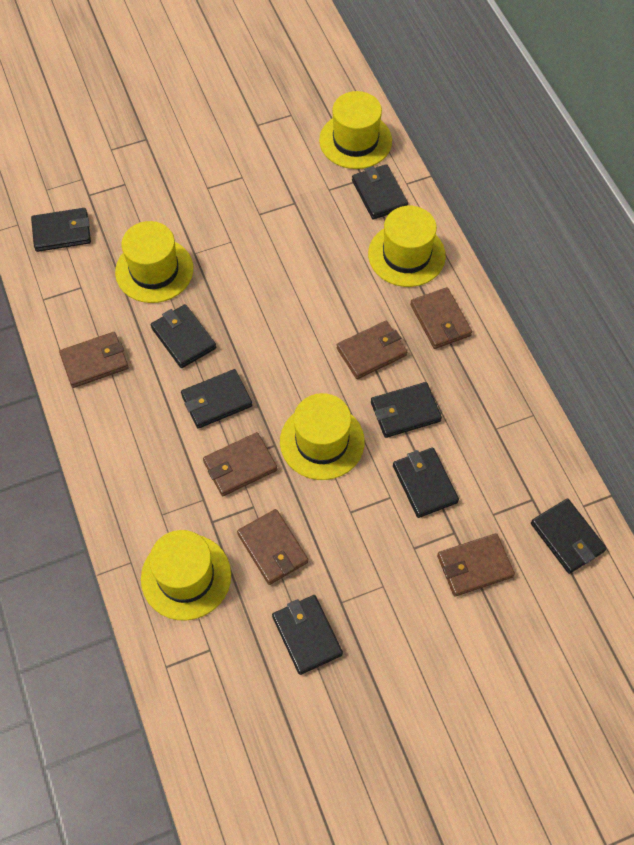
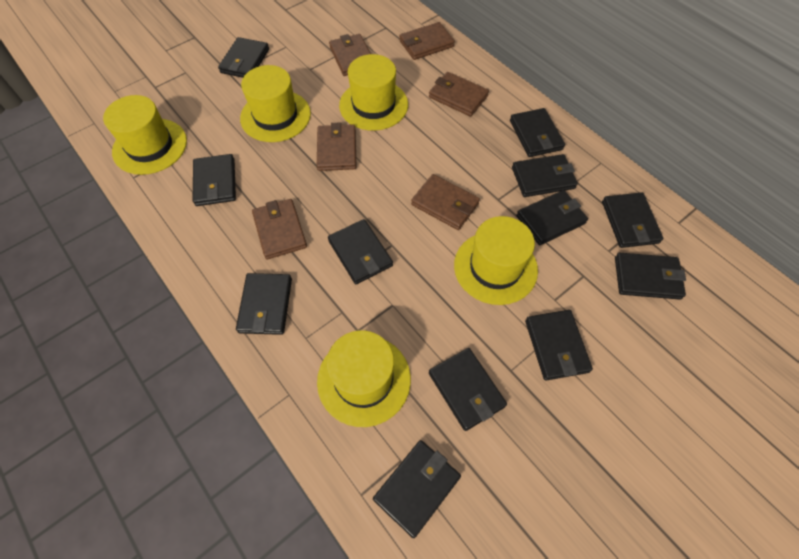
black wallet: [31,208,91,252] [151,304,216,368] [181,369,252,429] [272,595,343,675] [352,164,408,219] [371,382,442,438] [393,448,459,518] [531,498,607,574] = 8 -> [193,154,236,206] [218,37,269,78] [236,273,292,335] [328,219,393,284] [373,440,461,538] [429,348,507,431] [510,108,565,157] [512,154,578,197] [516,190,588,245] [525,310,593,381] [602,192,663,248] [615,253,686,300] = 12

